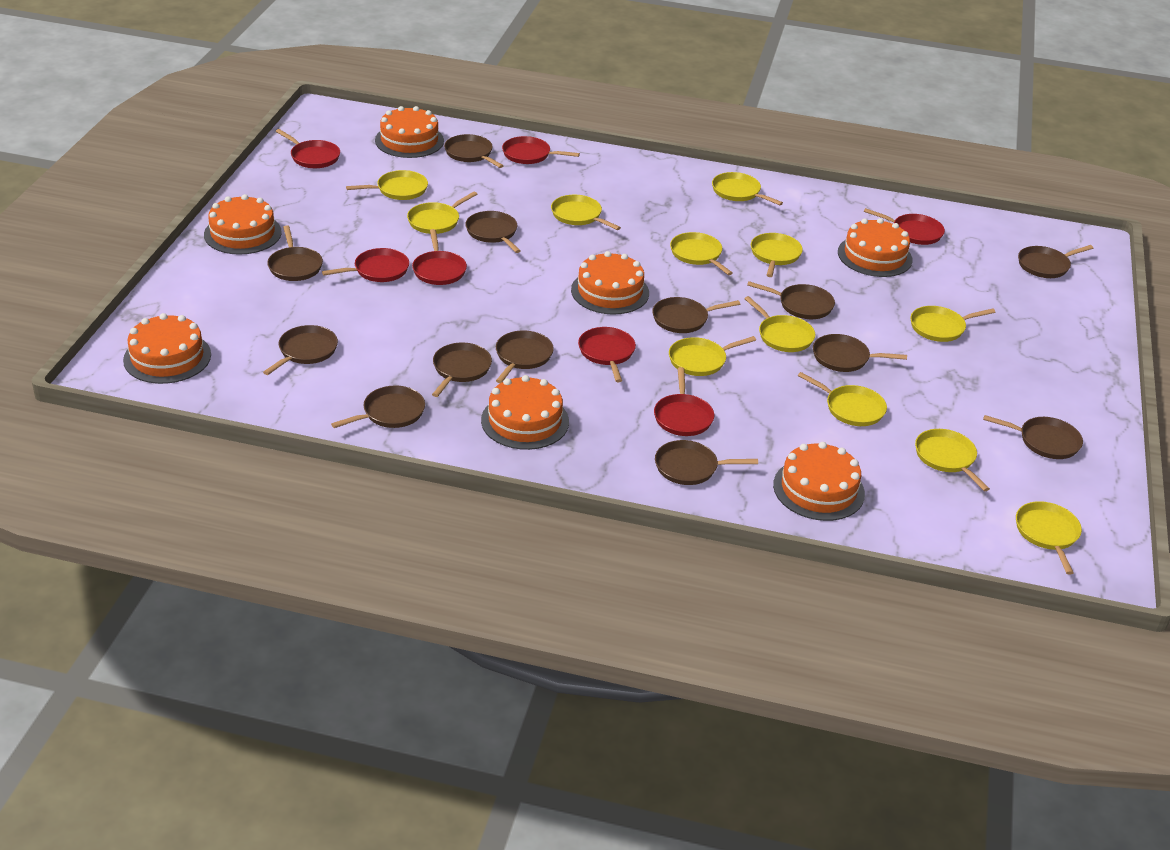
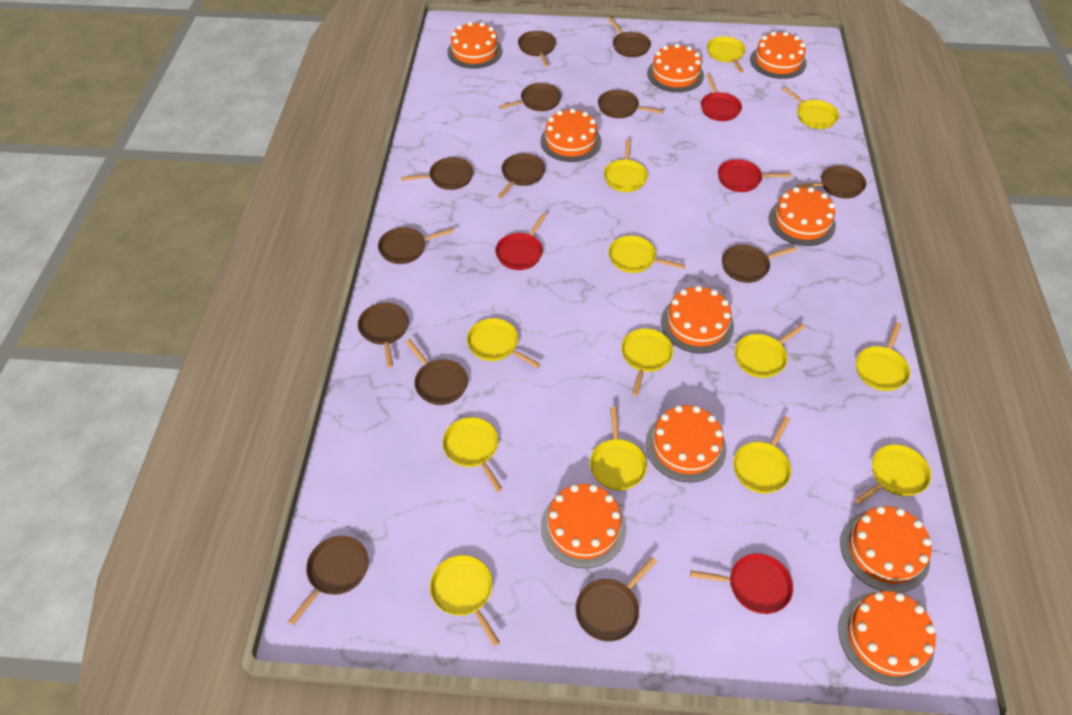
orange cake: [123,313,211,384] [204,194,282,255] [375,106,444,158] [481,375,569,450] [571,251,649,314] [773,442,865,521] [838,218,912,277] = 7 -> [447,22,502,69] [540,108,601,162] [541,484,626,568] [645,405,727,482] [647,44,704,92] [661,286,734,353] [750,31,807,79] [769,187,836,246] [838,591,936,686] [840,506,932,593] = 10
red pan: [276,129,340,168] [322,248,409,282] [412,229,467,285] [502,136,580,164] [578,327,636,382] [654,367,714,436] [864,208,945,245] = 7 -> [495,213,547,270] [690,553,793,614] [701,74,742,121] [718,159,792,192] = 4
yellow pan: [346,170,428,200] [407,191,477,234] [551,195,621,230] [669,336,756,376] [670,232,732,275] [712,172,783,205] [744,296,815,352] [751,233,803,277] [798,372,887,426] [910,306,995,342] [915,429,990,491] [1016,501,1082,575] = 12 -> [430,555,500,646] [442,417,502,492] [467,318,540,368] [590,407,647,491] [604,139,648,192] [608,235,685,273] [621,328,673,396] [707,36,746,73] [733,416,791,494] [735,324,806,378] [782,86,839,129] [855,444,931,504] [856,322,910,391] = 13

